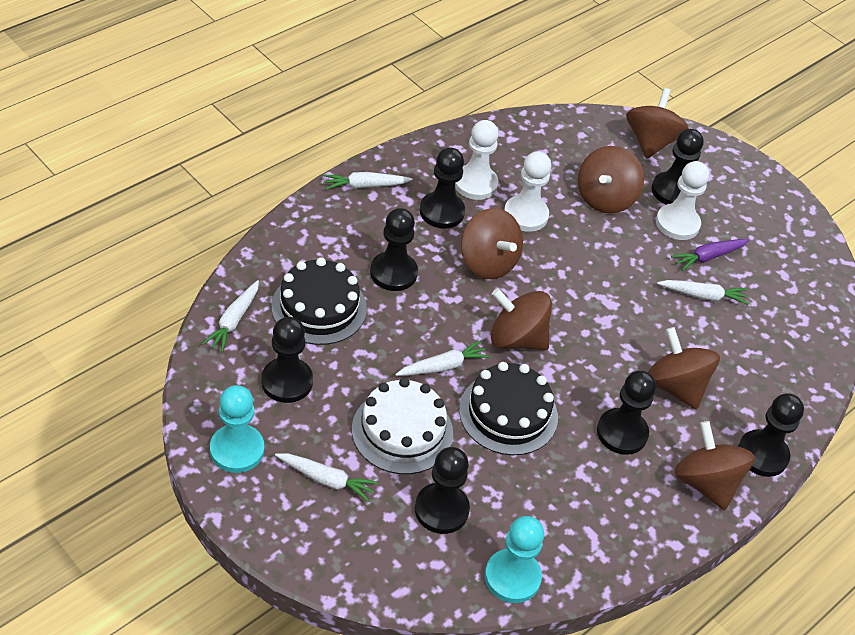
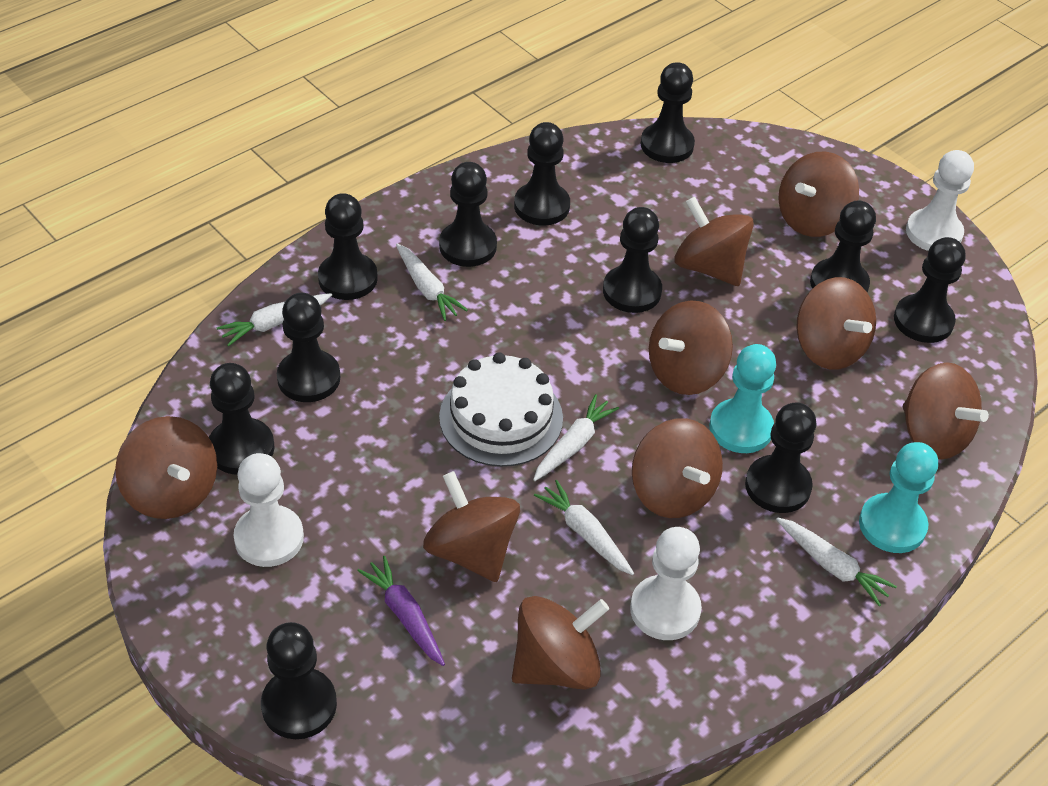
black cake: [272,258,367,345] [459,362,558,455] = 2 -> none = 0
black pawn: [261,317,313,403] [370,208,418,291] [415,447,470,534] [420,148,465,229] [597,371,656,455] [651,129,703,205] [738,394,804,477] = 7 -> [209,363,275,475] [261,622,337,739] [277,293,340,402] [318,193,378,300] [439,162,497,267] [514,122,570,226] [603,207,662,313] [641,62,695,163] [745,402,817,513] [810,200,876,292] [894,237,966,343] = 11
brown spinning top: [461,208,523,279] [491,288,552,350] [578,146,644,214] [626,88,689,159] [648,327,720,410] [674,421,755,510] = 6 -> [115,416,217,519] [423,471,520,582] [512,596,609,690] [632,418,723,518] [649,301,733,395] [674,196,754,286] [778,152,859,237] [796,277,876,370] [903,362,989,460] = 9

